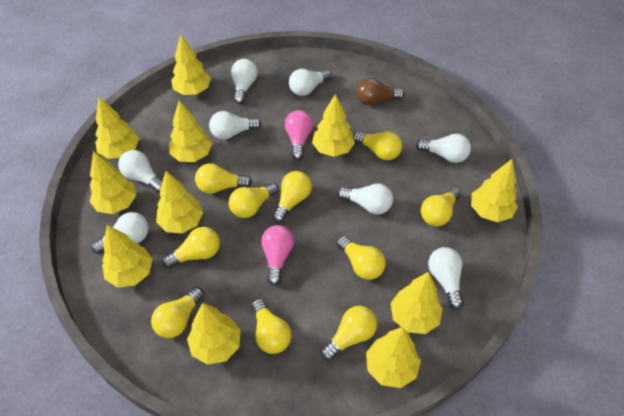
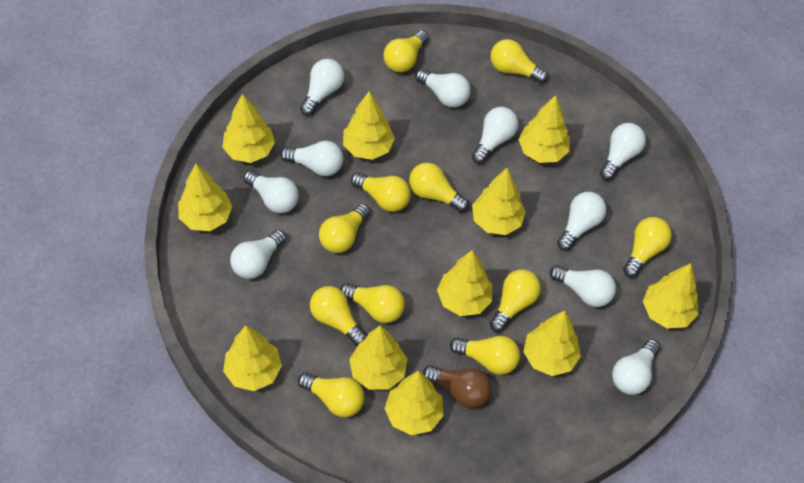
pink light bulb: [261,225,294,286] [285,110,313,160] = 2 -> none = 0
white light bulb: [91,212,149,254] [118,150,163,193] [209,111,261,139] [231,59,258,104] [289,69,331,96] [338,183,393,215] [416,134,471,163] [428,247,464,309] = 8 -> [230,230,287,279] [243,170,299,213] [280,141,343,176] [300,59,344,116] [416,69,471,107] [472,107,518,164] [550,265,616,307] [557,192,606,251] [600,123,646,180] [612,339,660,395] = 10
yellow light bulb: [151,287,204,338] [162,227,220,268] [195,163,252,194] [229,183,278,218] [252,299,292,354] [272,171,312,223] [321,306,377,361] [337,236,386,280] [353,131,402,160] [421,187,461,226] = 10 -> [298,373,365,417] [310,286,367,346] [319,204,370,253] [340,283,405,323] [351,172,411,212] [384,30,429,72] [409,163,469,212] [450,336,520,375] [490,39,548,84] [490,269,541,332] [623,217,672,278] = 11

